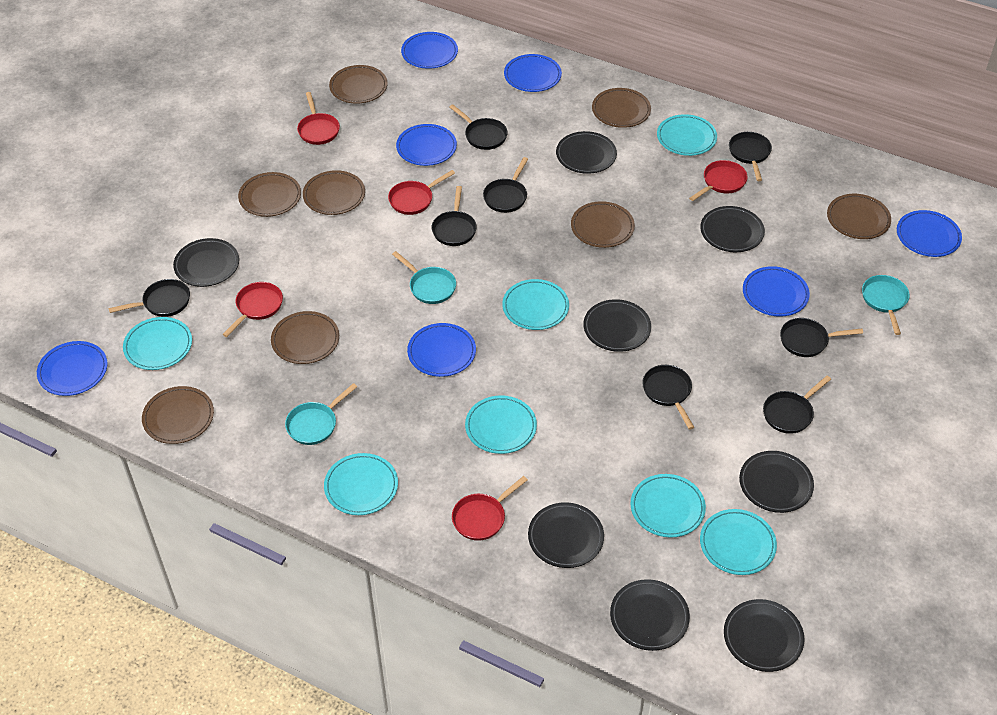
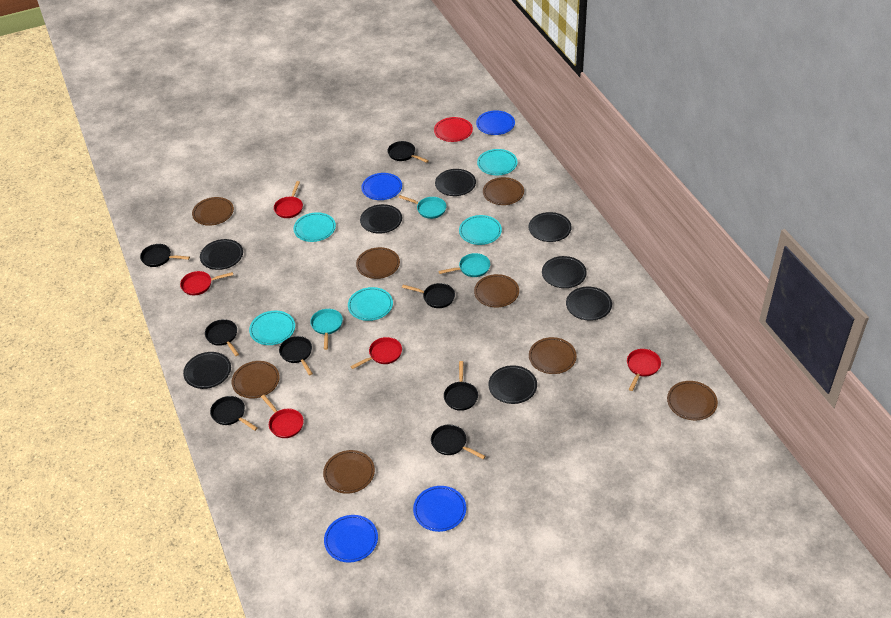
blue plate: [37,341,107,396] [396,124,457,166] [401,32,458,69] [407,323,476,377] [504,54,562,92] [743,266,810,317] [897,210,962,257] = 7 -> [324,515,378,563] [361,173,402,200] [413,486,466,532] [476,110,515,135] = 4
red plate: none = 0 -> [434,117,473,142] = 1
turquoise plate: [123,317,192,370] [324,453,398,515] [465,395,537,454] [502,279,569,330] [630,474,706,538] [657,114,717,156] [700,509,777,575] = 7 -> [249,311,295,345] [293,212,336,242] [348,287,393,321] [459,215,502,245] [477,149,517,175] = 5

